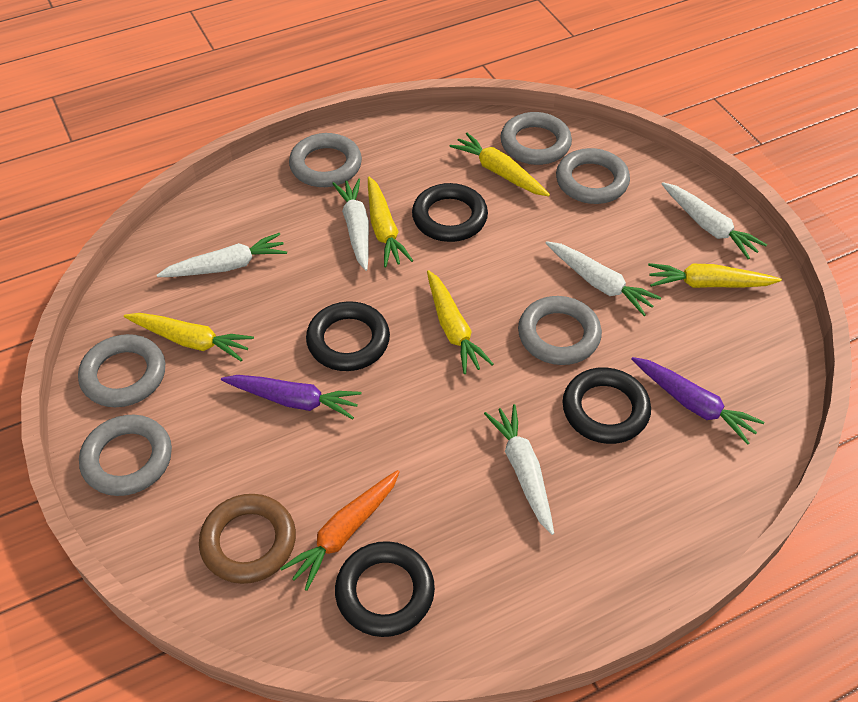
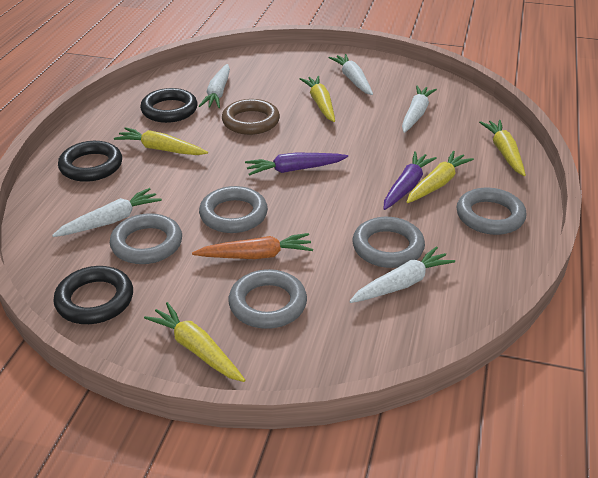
black ring: [306,301,390,371] [335,541,435,637] [412,183,488,242] [563,367,651,444] = 4 -> [53,266,133,324] [58,141,122,182] [140,88,198,123] = 3
grey ring: [78,334,165,407] [79,415,172,496] [289,133,362,187] [500,112,572,165] [518,296,602,365] [556,148,630,204] = 6 -> [110,213,182,264] [199,186,268,233] [228,269,307,329] [353,217,425,268] [456,187,526,235] = 5

